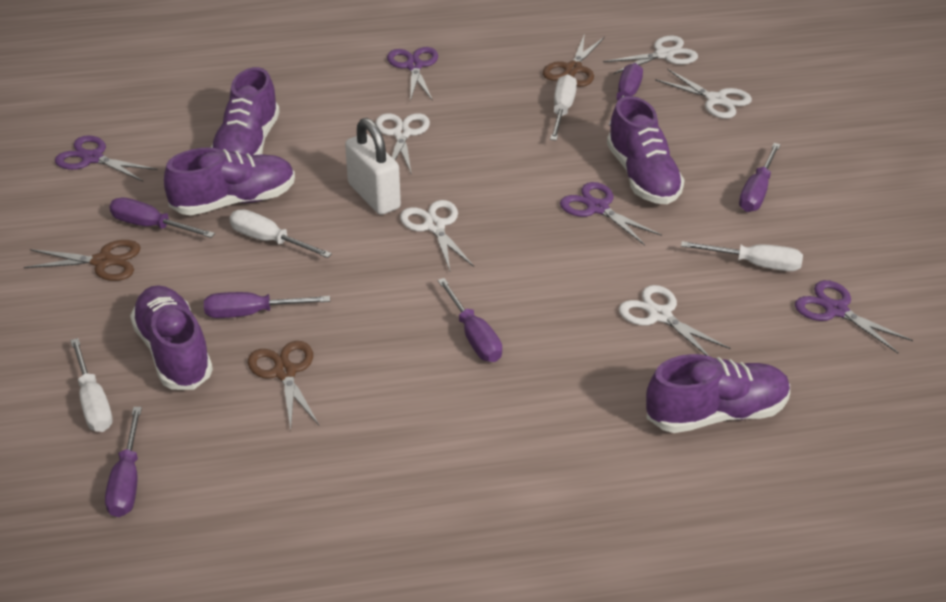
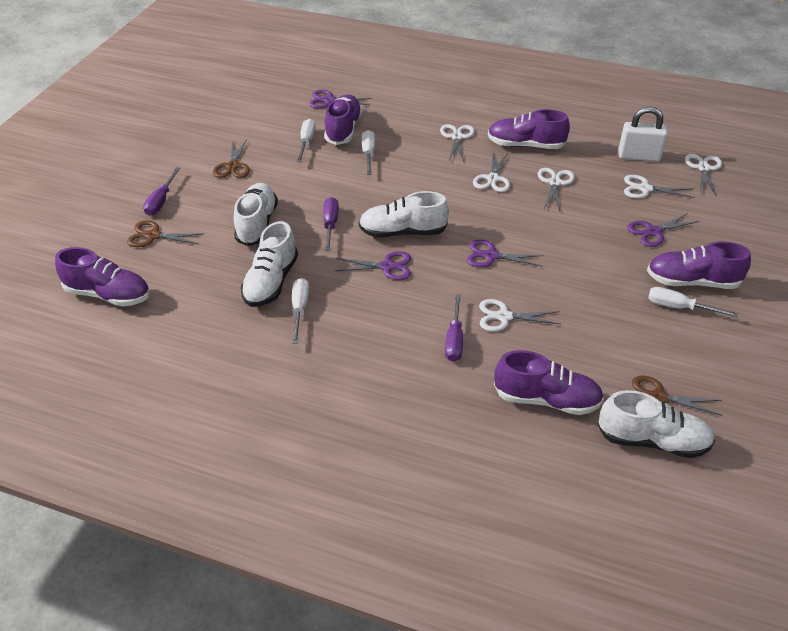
purple screwdriver: [105,407,142,517] [109,197,215,238] [204,292,330,318] [438,278,502,362] [608,63,643,126] [739,143,781,212] = 6 -> [143,167,181,216] [323,197,339,251] [445,294,463,362] = 3
white scissors: [375,113,430,175] [400,200,474,271] [603,36,698,74] [619,285,730,356] [655,69,752,119] = 5 -> [440,124,475,162] [473,153,510,192] [479,299,560,332] [538,168,575,211] [624,175,695,198] [685,154,722,196] = 6
white shoe: none = 0 -> [234,183,278,246] [241,221,298,307] [359,191,449,238] [598,390,715,458] = 4

